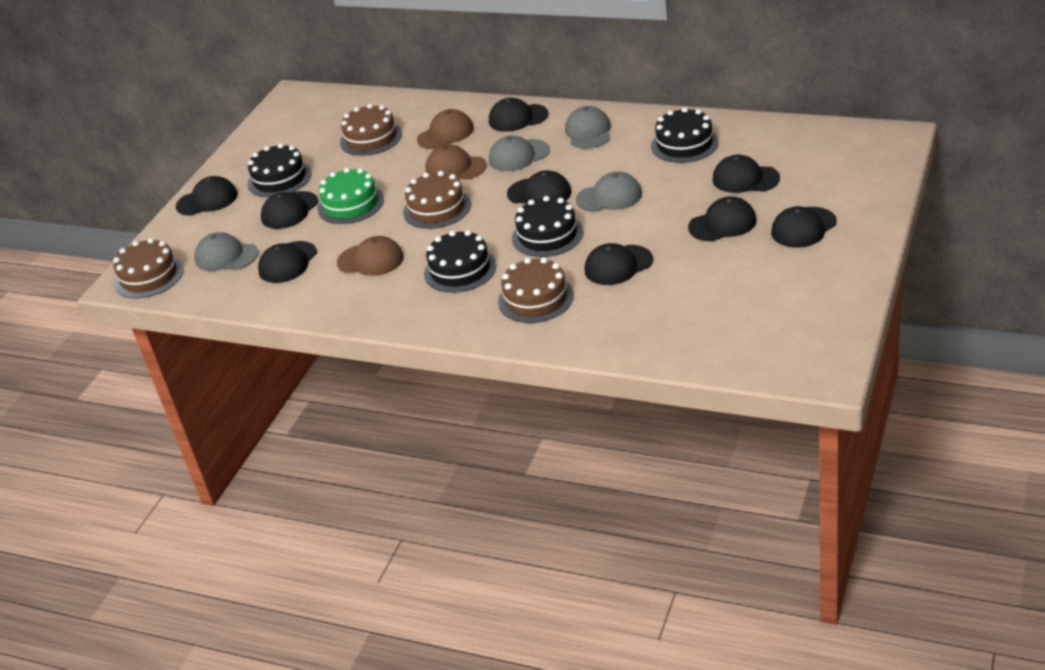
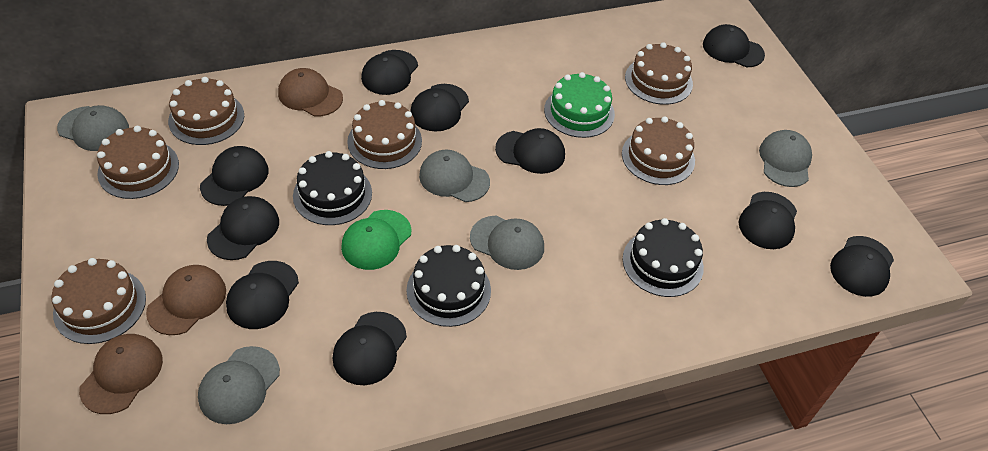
black cake: [248,143,312,197] [424,230,496,293] [512,196,583,257] [651,107,719,163] = 4 -> [293,151,372,225] [407,245,491,327] [623,218,704,297] = 3
black cap: [176,176,238,216] [258,241,317,283] [261,191,318,229] [489,98,548,132] [507,170,571,204] [584,243,653,285] [688,196,757,241] [712,155,780,193] [771,206,837,248] = 9 -> [200,146,268,206] [207,196,279,260] [226,261,299,329] [333,312,407,385] [361,50,418,95] [410,84,469,132] [495,128,565,174] [703,24,765,67] [738,192,797,249] [830,236,894,297] = 10
brown cake: [113,238,184,298] [340,104,402,156] [403,171,471,229] [498,257,574,323] = 4 -> [51,258,146,344] [97,126,179,199] [168,77,244,145] [347,100,422,169] [622,116,695,185] [625,42,693,105] = 6
green cap: none = 0 -> [341,210,411,270] = 1
grey cap: [194,232,258,271] [489,136,550,171] [565,106,611,149] [576,172,642,212] = 4 -> [57,105,129,151] [198,346,280,424] [419,150,490,202] [470,216,544,270] [759,130,812,187] = 5

